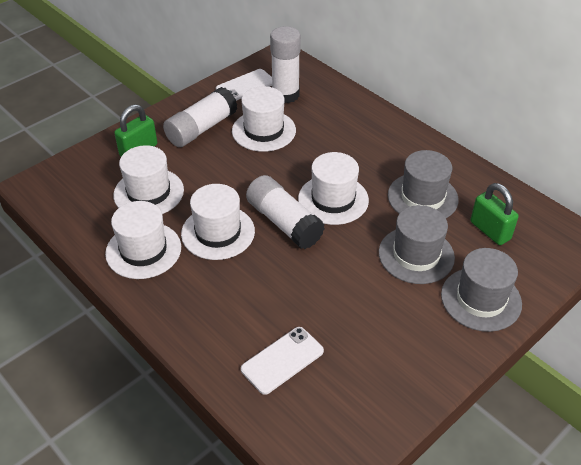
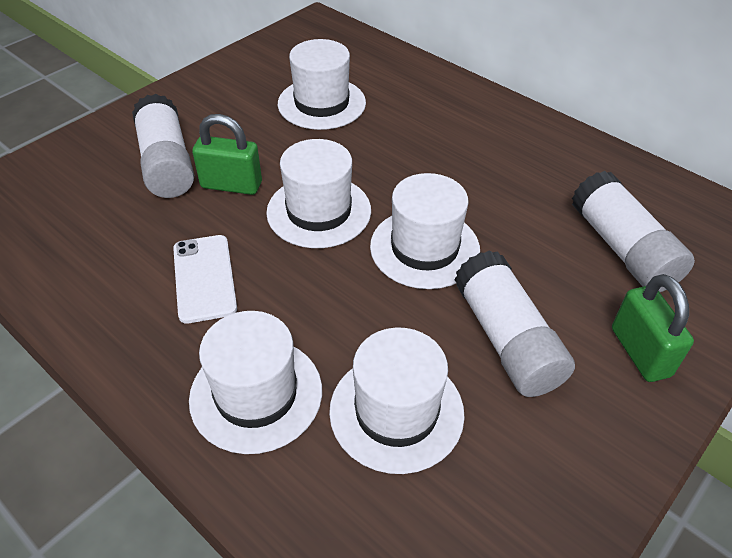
grey hat: [379,205,455,284] [388,150,459,218] [441,248,522,332] = 3 -> none = 0
white phone: [216,69,272,101] [241,327,324,395] = 2 -> [173,235,237,324] = 1

